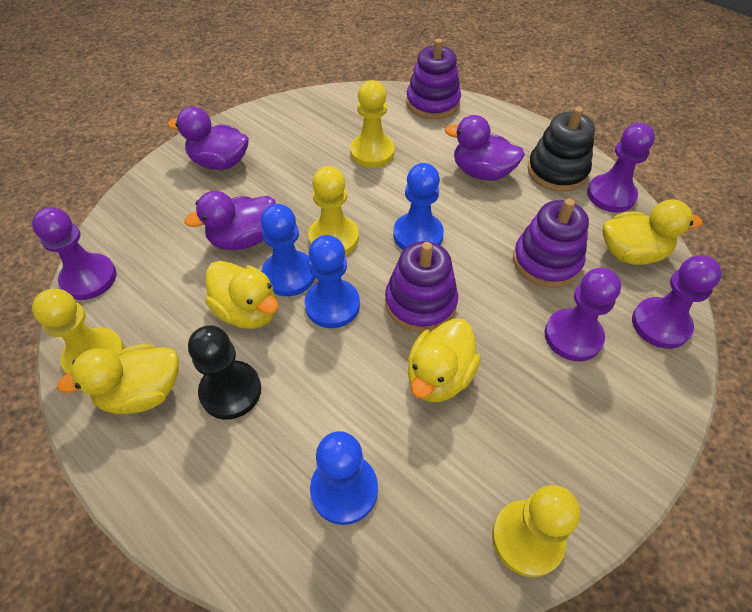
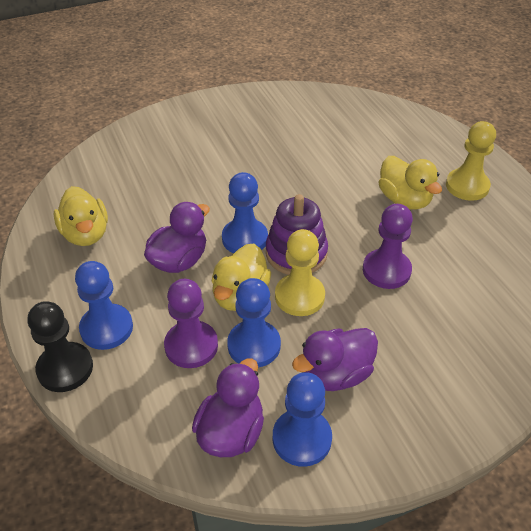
black stacking toy: [528,107,595,192] = 1 -> none = 0
purple pawn: [32,207,116,300] [544,268,621,361] [587,123,655,212] [632,255,722,349] = 4 -> [164,279,218,368] [363,204,413,289] = 2
purple stacking toy: [385,241,458,332] [406,39,461,119] [513,198,589,288] = 3 -> [266,194,328,275] = 1
yellow duck: [57,344,178,414] [205,261,278,329] [408,318,481,402] [603,200,703,265] = 4 -> [53,186,108,246] [212,243,271,311] [379,156,442,210] = 3
yellow pawn: [32,289,125,374] [308,166,359,255] [350,80,395,168] [492,485,580,577] = 4 -> [275,229,325,316] [446,121,496,201] = 2

